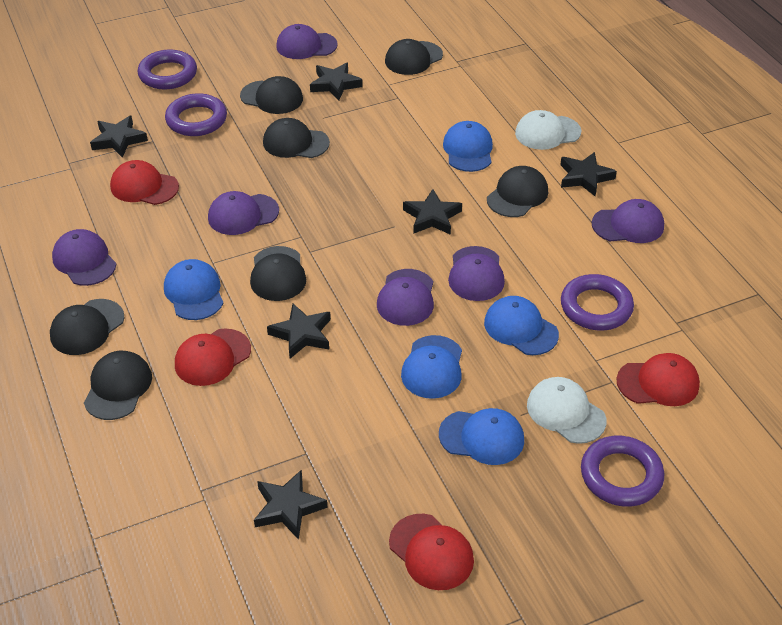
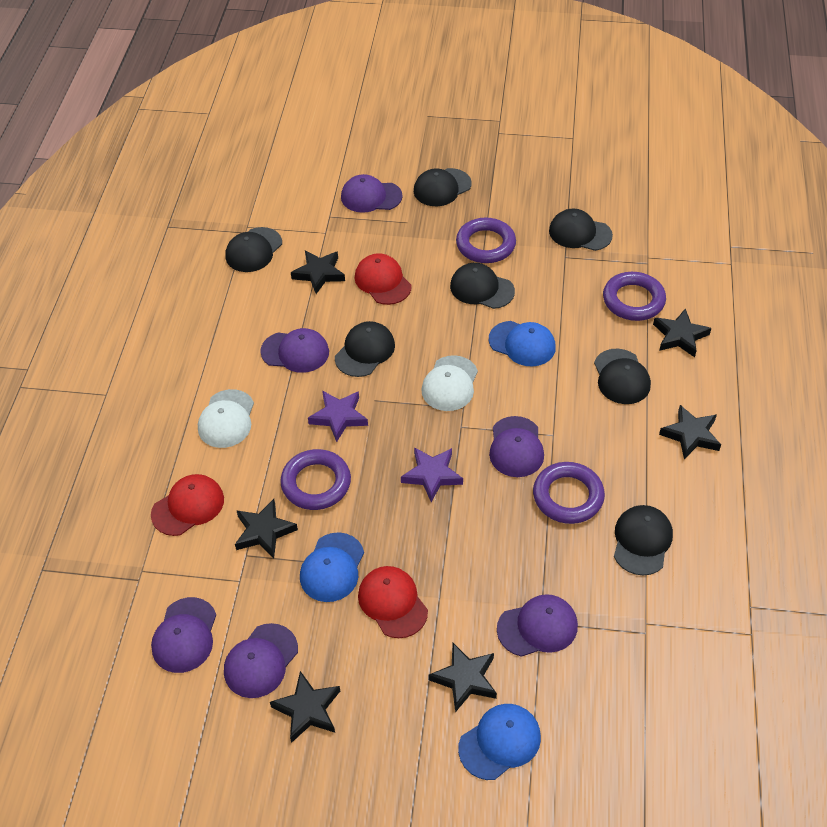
blue cap: [164,259,223,320] [401,335,462,399] [439,408,524,465] [443,121,493,172] [484,296,559,355] = 5 -> [300,532,364,602] [458,704,541,780] [489,321,556,367] = 3
purple star: none = 0 -> [308,391,368,442] [401,447,463,502] = 2
red cap: [110,160,179,205] [175,328,251,386] [389,514,474,590] [616,353,700,406] = 4 -> [151,474,224,536] [355,253,412,305] [358,566,428,638] = 3

